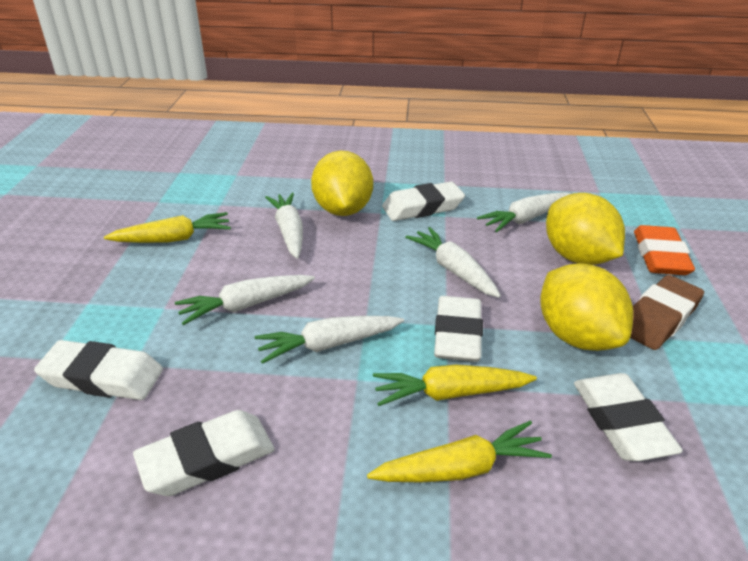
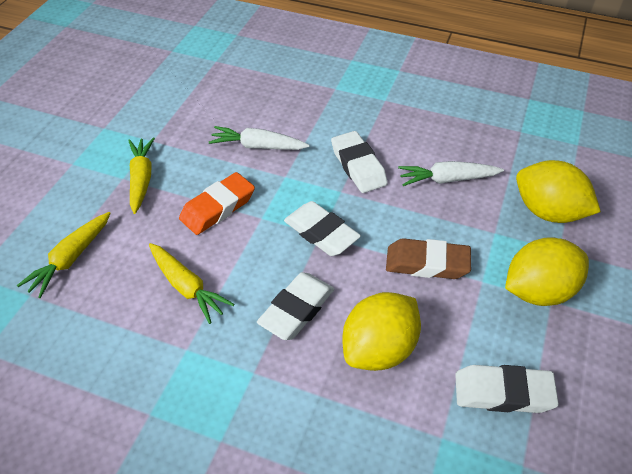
white carrot: [175,275,315,325] [255,316,404,364] [265,193,303,259] [405,227,501,298] [477,193,571,233] = 5 -> [209,126,309,150] [398,161,504,186] = 2
white eraser: [34,340,163,400] [133,410,275,496] [382,182,465,221] [434,296,483,362] [574,373,683,461] = 5 -> [257,272,334,340] [284,201,361,256] [331,131,388,193] [455,365,559,413] = 4

